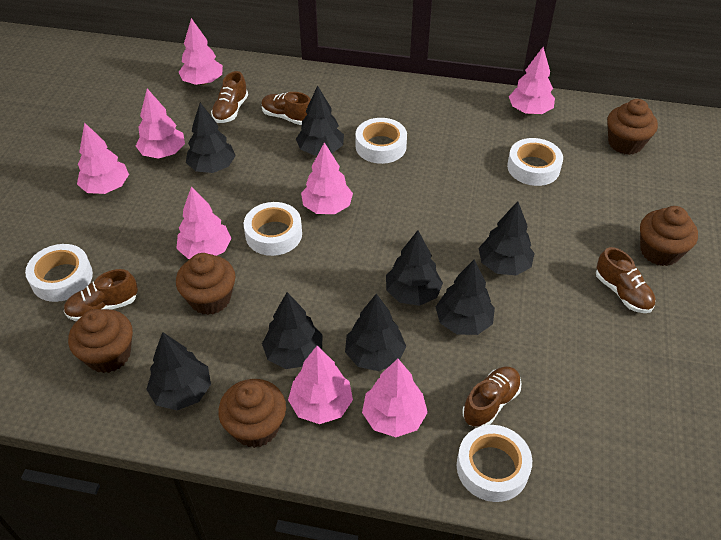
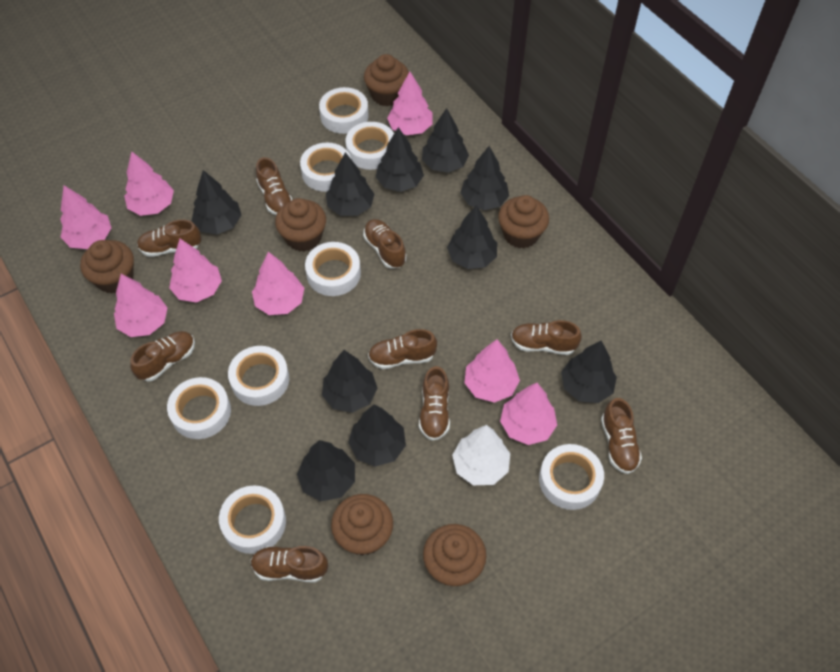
black tree: [146,332,211,410] [186,103,236,173] [262,292,323,369] [296,85,344,155] [345,294,406,371] [386,230,443,306] [436,260,495,335] [478,201,535,276] = 8 -> [192,170,241,234] [297,440,355,501] [322,350,378,413] [326,152,374,216] [348,404,406,467] [376,127,424,192] [422,108,469,173] [447,205,497,269] [461,146,509,210] [561,340,617,403] = 10
brown cupcake: [68,309,133,373] [176,253,235,315] [218,379,286,448] [607,99,658,155] [640,206,698,266] = 5 -> [80,240,134,294] [275,198,326,252] [331,494,393,556] [364,54,409,106] [423,524,486,586] [498,195,549,248] = 6
brown shoe: [64,269,138,321] [211,71,248,123] [261,92,311,125] [462,367,522,427] [596,247,656,313] = 5 -> [130,331,195,381] [137,220,201,257] [251,546,328,582] [256,157,292,215] [363,219,406,268] [368,329,437,369] [419,366,450,441] [511,320,582,355] [601,398,642,474] = 9
white tape: [25,244,93,302] [244,202,302,256] [356,118,407,164] [457,425,532,502] [507,138,563,186] = 5 -> [167,377,231,439] [219,486,286,554] [228,346,289,406] [300,143,351,192] [305,242,361,296] [319,87,369,134] [346,122,394,170] [539,444,604,510] = 8
white tree: none = 0 -> [452,425,510,485] = 1

